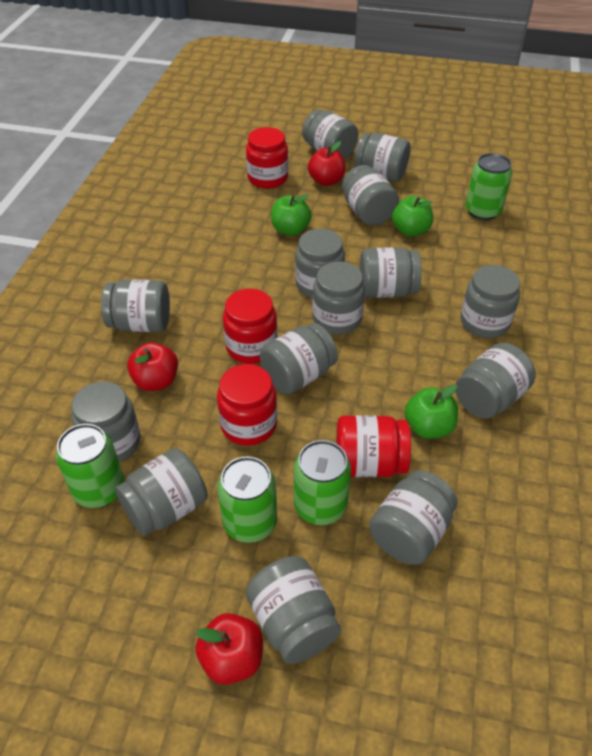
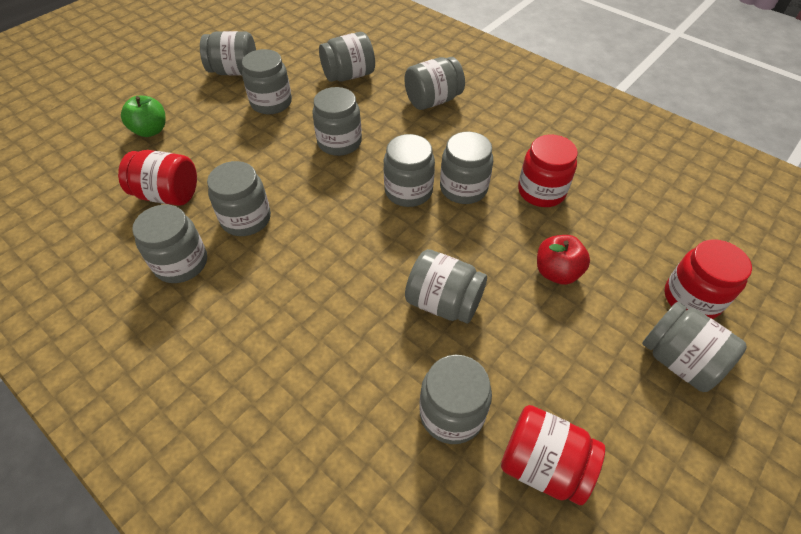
green apple: [271,194,312,236] [392,196,433,237] [405,385,458,439] = 3 -> [121,96,166,137] = 1
green can: [56,424,124,508] [217,457,277,543] [294,440,351,525] [465,153,512,220] = 4 -> none = 0
grey jar: [71,381,141,462] [101,280,170,332] [115,448,208,536] [246,556,341,664] [260,323,338,394] [295,229,345,298] [302,109,358,159] [312,262,365,335] [342,165,399,225] [354,133,411,182] [360,247,422,298] [369,470,458,565] [456,343,536,419] [461,265,520,338] = 14 -> [132,205,207,283] [200,31,256,76] [207,161,271,236] [242,49,292,114] [312,87,362,156] [319,32,375,82] [384,134,435,207] [404,57,465,110] [405,249,487,323] [419,355,492,444] [440,132,493,204] [642,302,747,392] = 12
red apple: [127,342,178,391] [196,613,263,685] [308,141,346,186] = 3 -> [537,235,590,285] = 1

